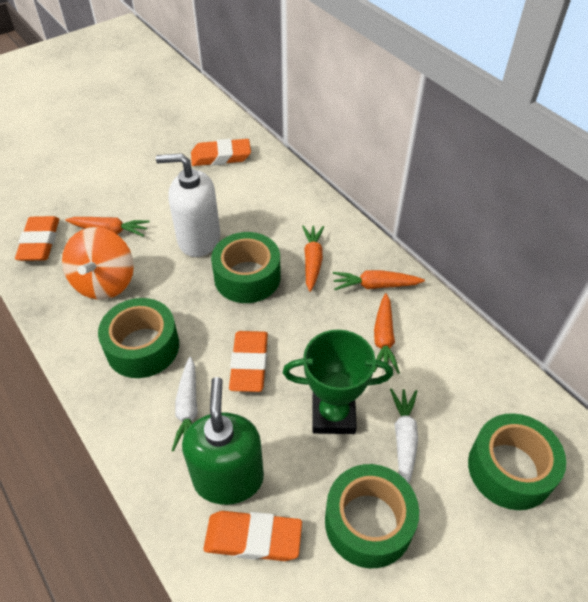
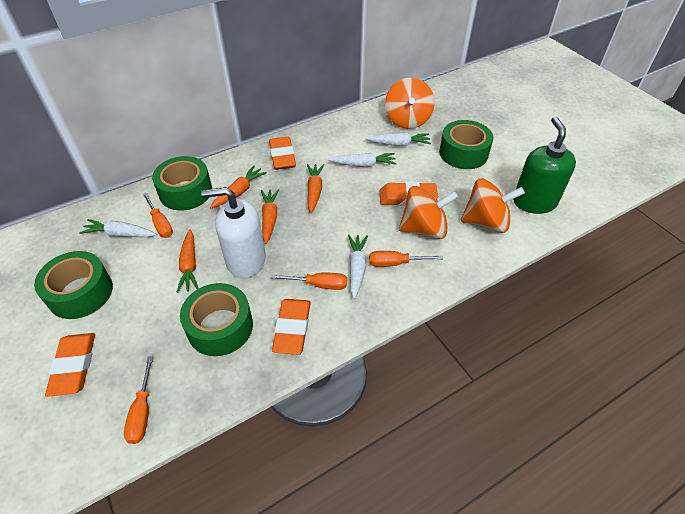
green trophy: [283,329,393,434] = 1 -> none = 0
orange screwdriver: none = 0 -> [124,356,153,444] [143,193,173,238] [271,273,347,290] [369,251,443,267] = 4
orange spinning top: [62,227,134,300] = 1 -> [385,78,435,129] [399,186,458,239] [461,178,525,233] = 3
white carrot: [172,357,198,452] [390,388,418,483] = 2 -> [79,219,156,237] [329,153,396,167] [348,235,368,299] [366,133,431,146] = 4

